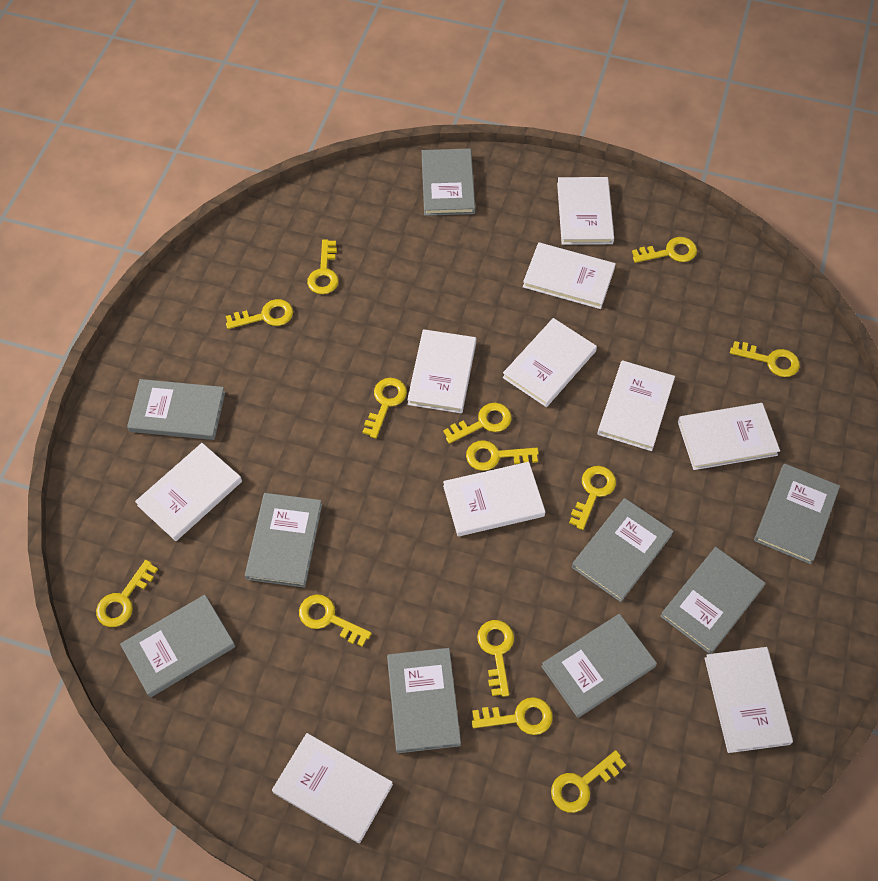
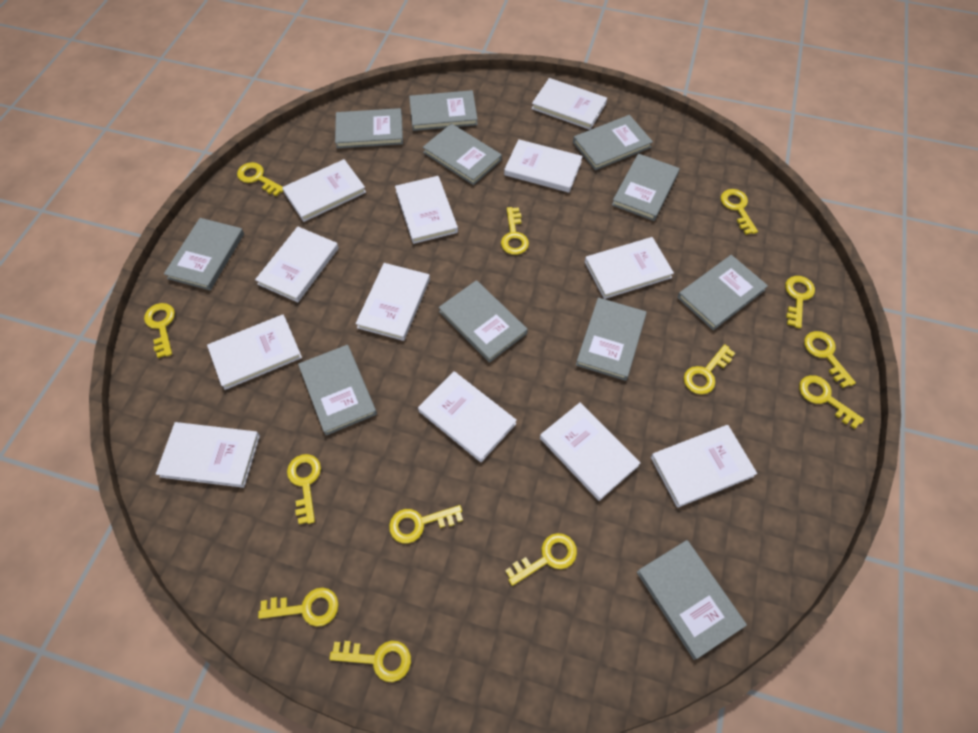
grey book: [120,595,236,697] [127,379,225,440] [245,493,322,588] [387,648,461,753] [422,149,475,216] [541,614,657,718] [572,498,674,602] [660,547,765,654] [754,464,840,564] = 9 -> [164,218,244,290] [298,345,377,435] [335,108,403,148] [409,90,478,131] [423,123,502,185] [439,280,528,363] [573,115,653,170] [576,297,647,381] [612,154,680,221] [637,540,747,660] [677,255,768,330] = 11
white book: [135,443,242,541] [272,733,393,843] [407,329,476,413] [443,462,545,536] [503,318,597,407] [523,242,616,309] [557,177,614,245] [597,360,675,451] [678,403,780,470] [704,647,793,753] = 10 -> [156,422,260,488] [207,315,302,390] [255,227,339,302] [282,159,366,222] [356,263,430,341] [395,176,458,244] [418,371,517,462] [504,139,583,193] [532,78,607,130] [540,402,640,501] [585,237,674,299] [651,425,757,508] = 12

